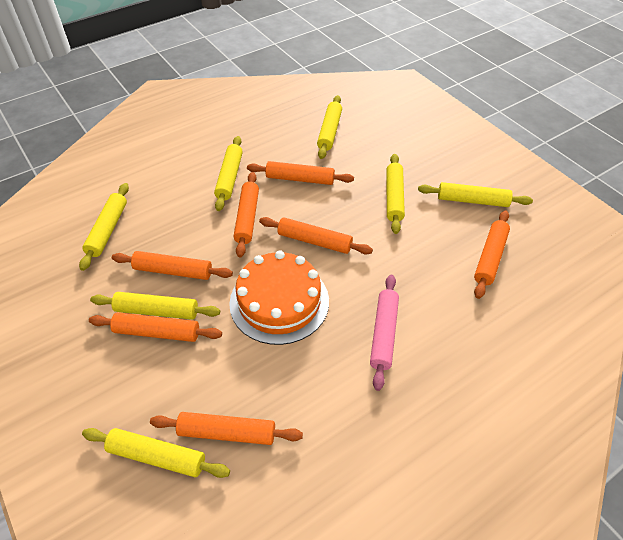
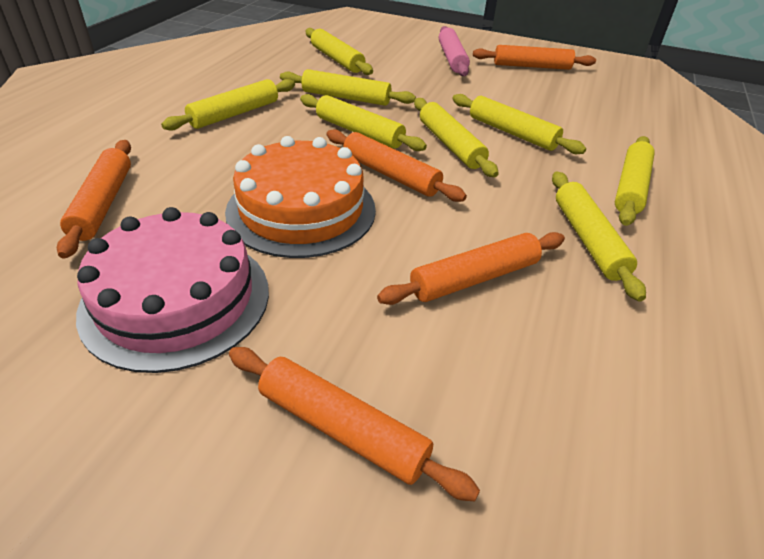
orange rolling pin: [89,312,222,342] [112,251,233,280] [150,412,303,445] [234,172,259,257] [247,161,354,185] [259,217,373,255] [474,210,510,299] = 7 -> [57,140,131,259] [229,347,480,502] [326,129,467,202] [377,232,565,305] [473,45,596,70] = 5
pink cake: none = 0 -> [76,207,269,373] = 1
yellow rolling pin: [79,183,129,271] [82,428,230,478] [90,292,220,320] [214,136,243,211] [317,95,342,159] [386,154,405,234] [418,182,533,207] = 7 -> [161,79,295,131] [280,69,416,106] [300,94,427,151] [306,28,373,75] [414,98,499,177] [452,94,586,154] [552,172,646,301] [615,136,655,226] = 8

